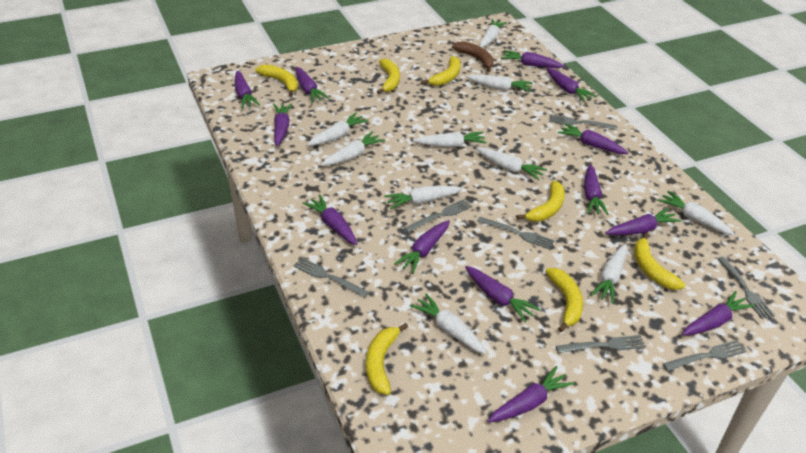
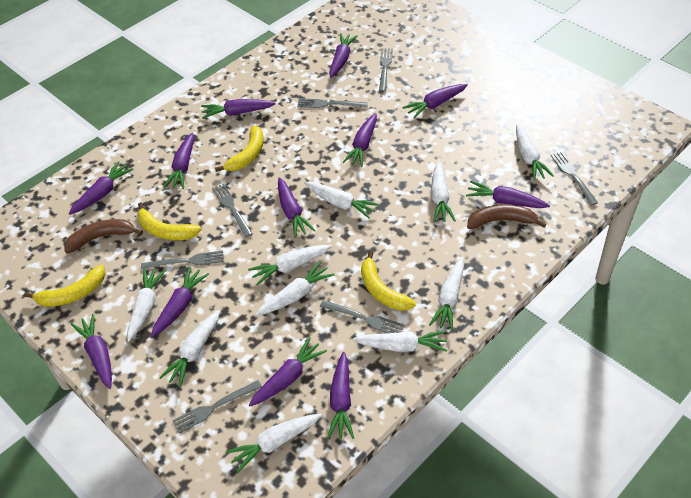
brown banana: [452,41,494,72] = 1 -> [64,219,143,254] [467,204,546,229] = 2
purple carrot: [235,71,260,109] [273,104,292,146] [296,67,329,103] [303,195,358,245] [394,220,450,274] [465,266,540,322] [487,366,574,422] [501,50,565,68] [546,68,597,102] [558,123,629,154] [584,164,609,215] [606,208,681,235] [682,291,755,335] = 13 -> [68,161,134,215] [71,314,112,389] [151,267,209,338] [164,133,194,189] [201,99,275,119] [249,337,327,406] [278,177,316,238] [327,352,354,439] [329,33,358,78] [343,113,377,167] [402,84,468,118] [466,181,550,208] = 12
yellow banana: [255,64,298,96] [366,323,408,395] [377,58,400,94] [421,56,461,86] [517,181,565,222] [545,268,583,332] [634,232,685,290] = 7 -> [24,265,105,307] [137,202,201,240] [215,126,264,172] [361,250,416,311] = 4

